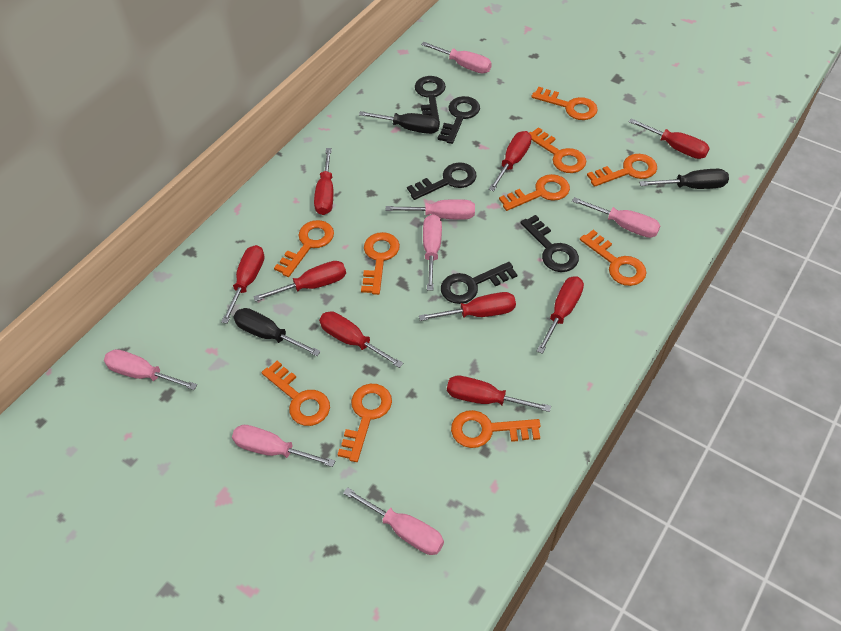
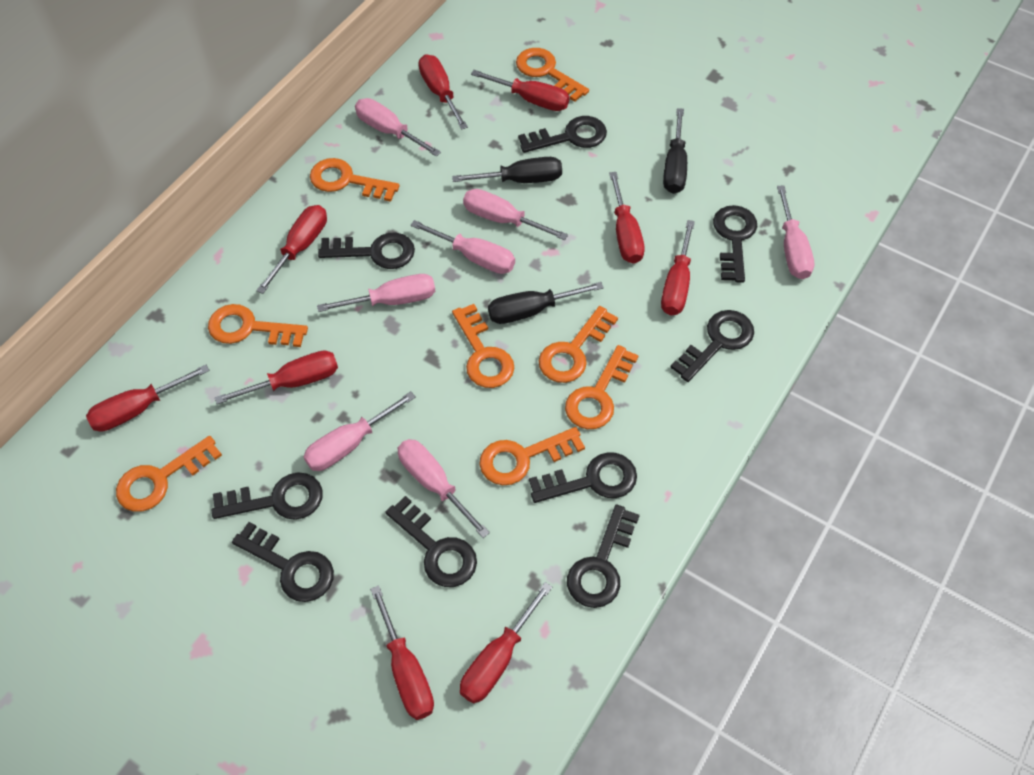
black key: [407,162,477,200] [415,76,446,120] [438,96,480,144] [441,262,517,304] [520,215,579,272] = 5 -> [212,472,323,520] [232,522,334,602] [318,233,415,269] [385,496,477,587] [518,116,607,153] [529,452,637,503] [567,505,640,608] [670,310,754,382] [713,205,757,283] = 9
orange key: [261,361,330,426] [274,220,334,277] [337,384,392,462] [361,232,400,295] [451,410,541,448] [499,174,570,211] [529,127,586,173] [531,87,598,120] [580,230,647,286] [587,154,657,187] = 10 -> [116,436,222,512] [208,304,308,347] [310,158,400,202] [452,304,514,388] [479,427,585,485] [516,48,589,102] [539,306,618,383] [565,345,639,429] = 8

